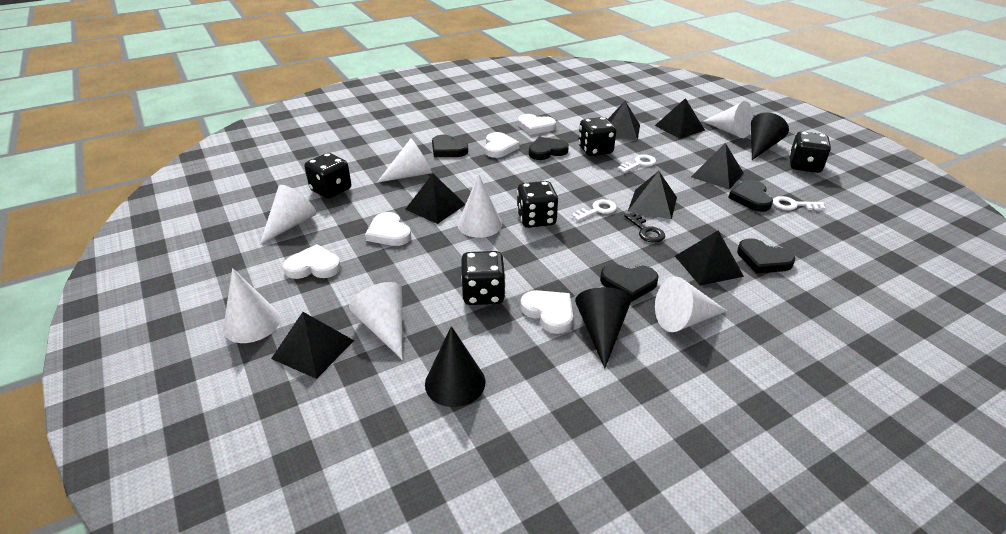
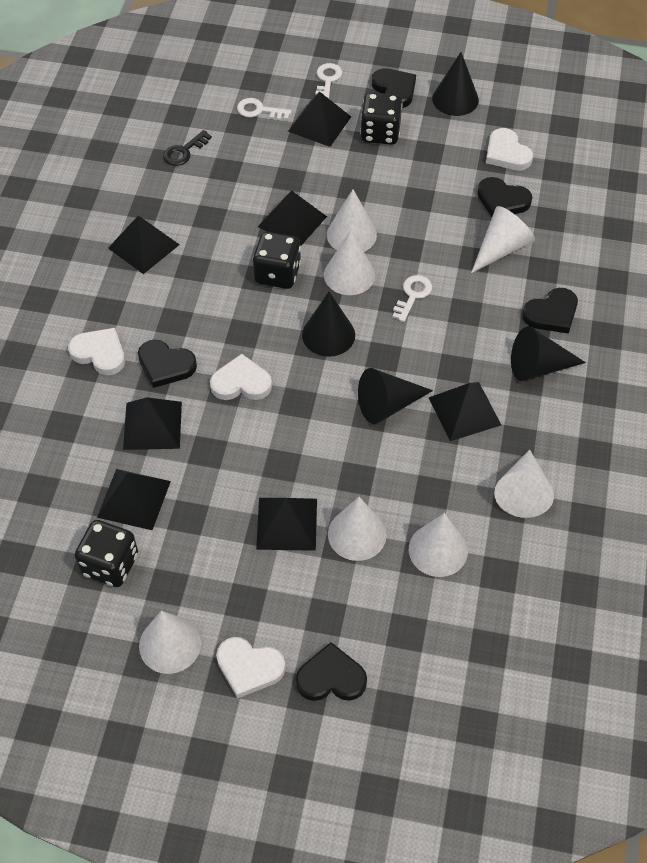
black cone: [425,326,485,407] [575,287,632,369] [751,113,789,160] = 3 -> [302,292,355,357] [358,368,433,424] [432,52,479,116] [511,327,586,381] = 4
black dice: [305,153,351,199] [461,251,506,305] [517,181,558,228] [578,117,616,156] [789,131,831,173] = 5 -> [75,520,138,587] [252,232,301,289] [360,93,402,145] = 3
white heart: [283,244,341,279] [365,212,411,246] [485,132,520,158] [518,114,556,135] [520,290,573,334] = 5 -> [68,328,125,375] [210,354,272,400] [216,637,285,698] [486,128,533,171] = 4

